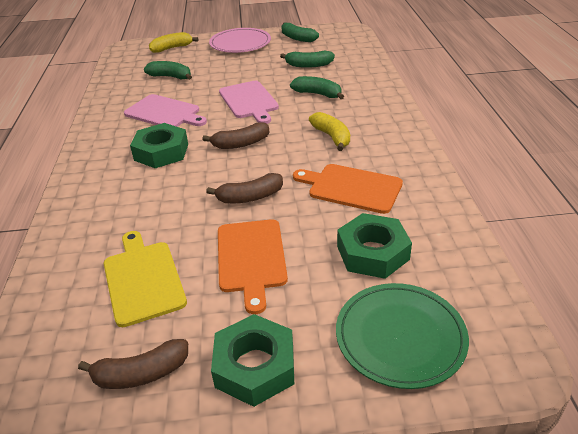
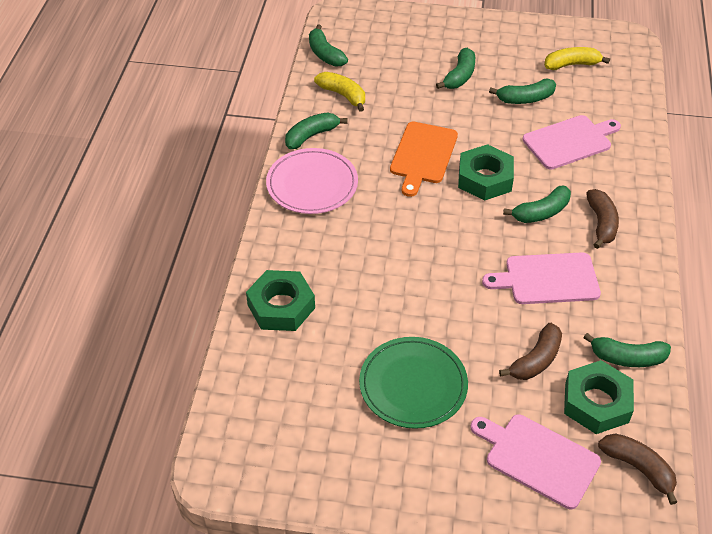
green banana: [144,61,192,80] [280,50,335,68] [282,22,319,42] [290,76,344,99] = 4 -> [285,112,348,149] [309,25,348,66] [436,48,475,89] [489,79,556,104] [503,186,571,223] [583,333,671,367] = 6
orange cutting board: [218,219,288,314] [293,164,403,214] = 2 -> [390,122,458,197] = 1
pink cutting board: [124,94,207,127] [219,81,279,124] = 2 -> [470,414,601,509] [482,252,601,304] [523,115,621,170] = 3
yellow cutting board: [104,231,187,327] = 1 -> none = 0

